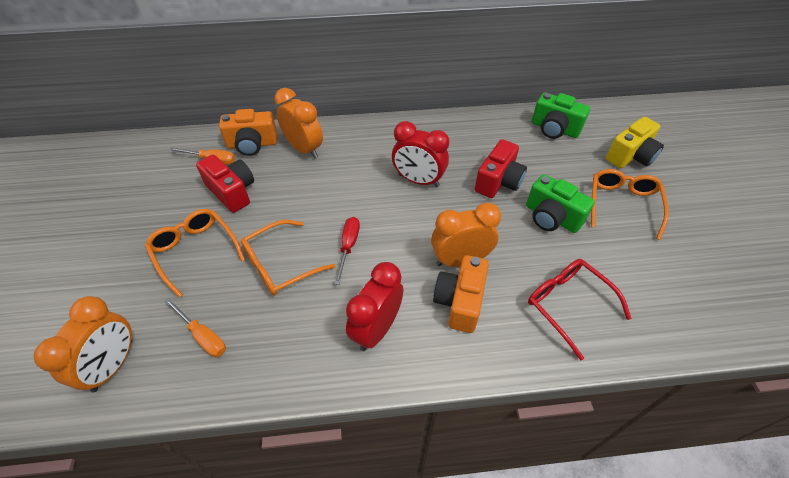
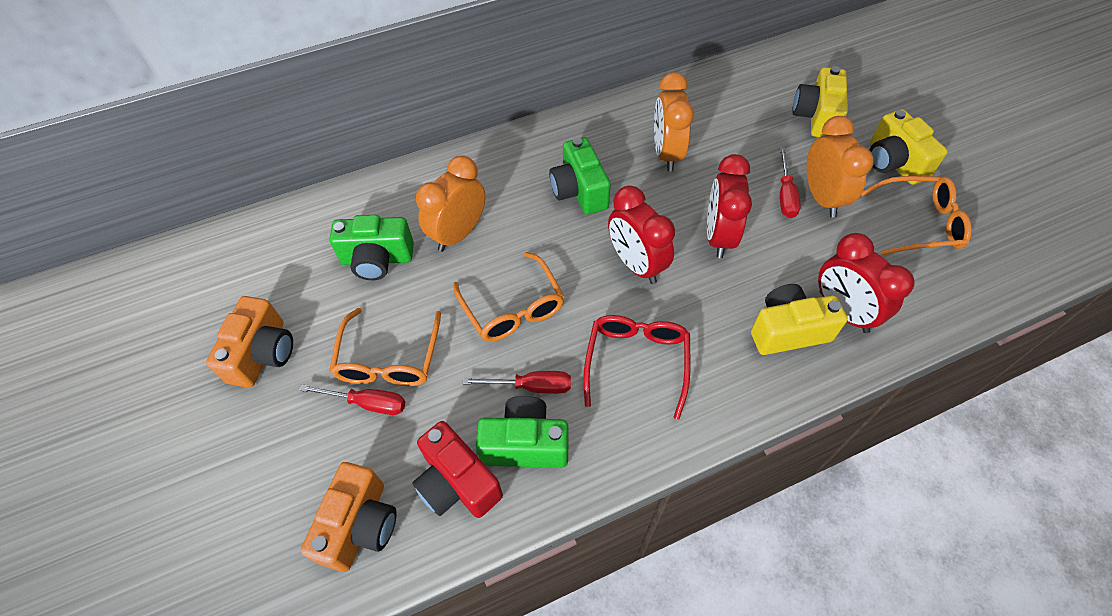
green camera: [526,174,595,233] [532,92,590,139] = 2 -> [329,215,414,280] [476,396,569,468] [549,137,611,214] = 3
orange screwdriver: [165,298,226,357] [170,147,235,165] = 2 -> none = 0
red camera: [196,155,254,213] [475,139,527,198] = 2 -> [412,421,503,518] = 1
red clock: [346,262,403,351] [392,121,449,187] = 2 -> [608,186,675,284] [707,154,752,258] [818,233,914,333] = 3
red screwdriver: [334,217,360,285] = 1 -> [299,384,405,415] [463,371,571,394] [780,147,801,218] = 3
yellow camera: [606,117,664,168] = 1 -> [751,284,848,355] [792,66,848,137] [870,109,948,185] = 3

